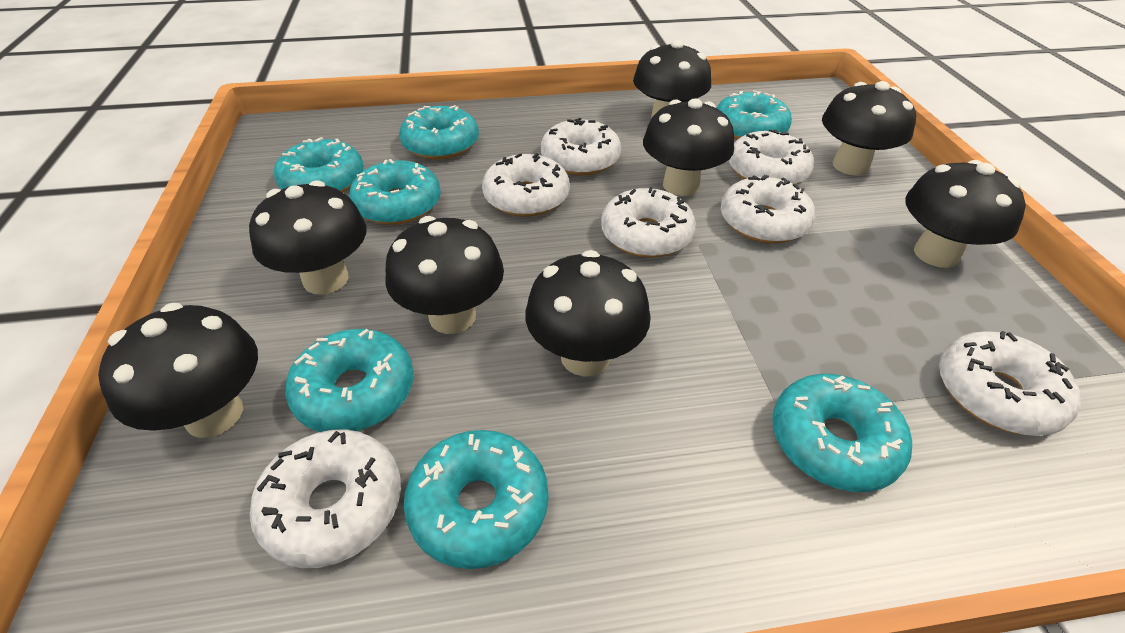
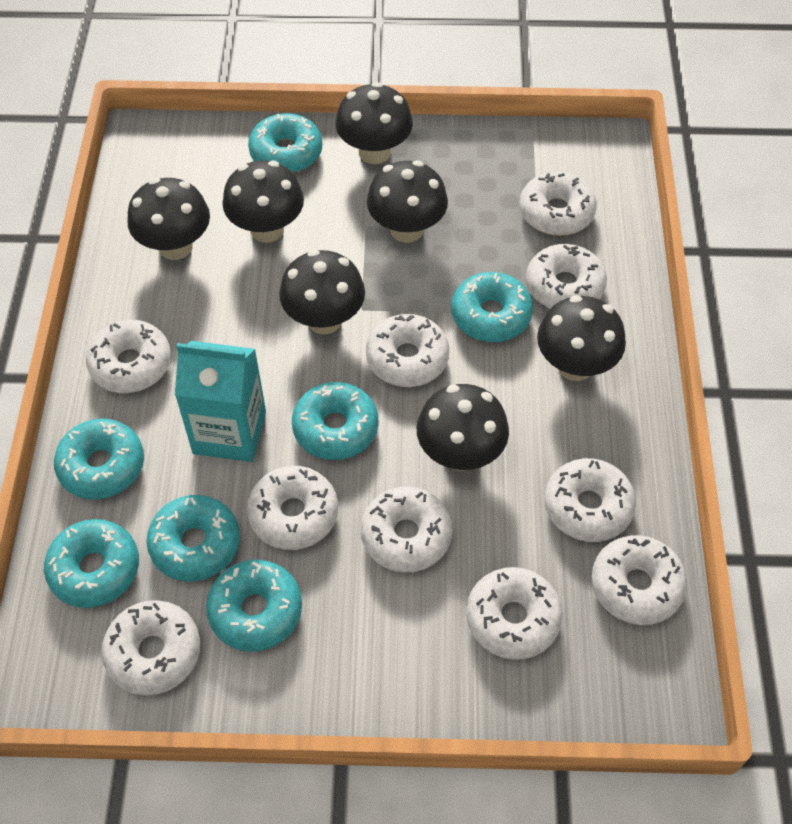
black mushroom: [98,303,258,438] [249,180,367,295] [385,216,504,334] [525,250,651,377] [633,40,711,118] [643,98,734,196] [822,81,916,176] [905,160,1026,268] = 8 -> [127,178,210,260] [222,161,304,243] [279,250,365,334] [336,82,413,164] [367,160,448,243] [417,384,509,471] [537,295,626,381] = 7
turquoise carton: none = 0 -> [175,341,266,462] = 1
white donut: [250,429,401,568] [482,153,570,217] [541,118,621,176] [601,187,696,258] [721,175,816,244] [729,129,814,184] [939,331,1081,436] = 7 -> [86,320,171,393] [101,600,200,696] [247,466,338,550] [361,486,452,573] [366,314,449,387] [466,567,563,660] [519,172,597,236] [526,244,607,309] [545,458,636,542] [592,535,687,625] = 10

